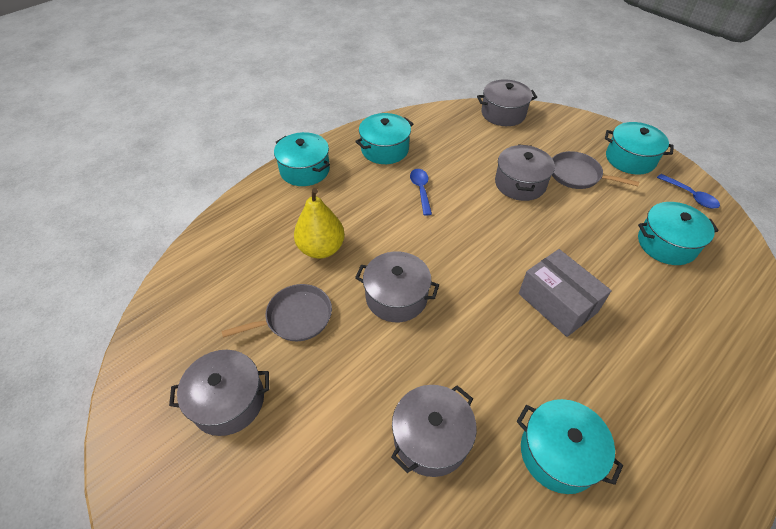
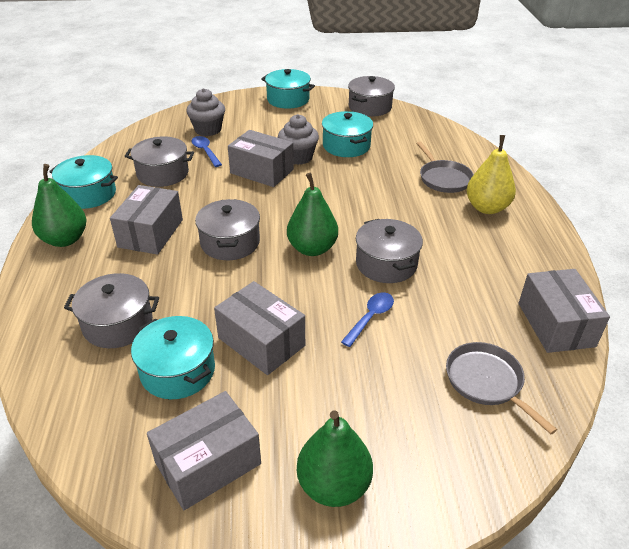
green pear: none = 0 -> [32,164,86,247] [287,173,338,256] [297,410,373,507] = 3
grey box: [519,249,612,337] = 1 -> [110,185,183,255] [147,391,261,510] [214,281,305,375] [228,130,294,187] [519,269,610,353] = 5
grey cupcake: none = 0 -> [186,88,225,136] [278,114,319,165] = 2
turquoise pot: [274,132,330,186] [355,113,413,164] [517,399,623,494] [605,122,674,175] [638,202,719,265] = 5 -> [49,155,118,209] [131,316,215,399] [261,69,315,109] [322,111,373,157] = 4

